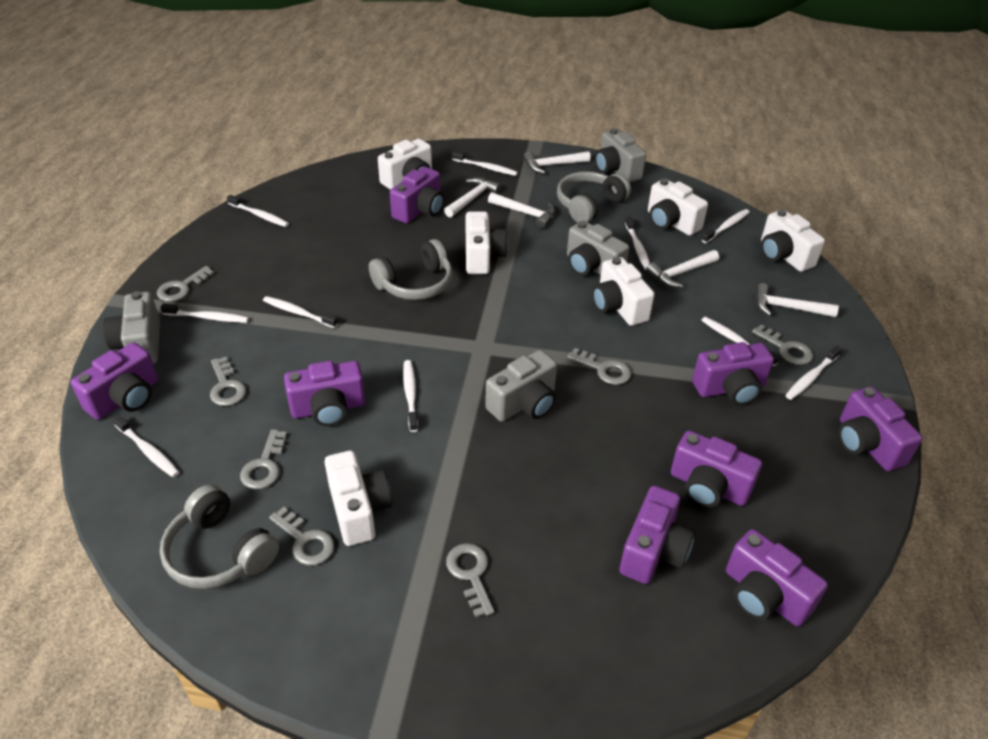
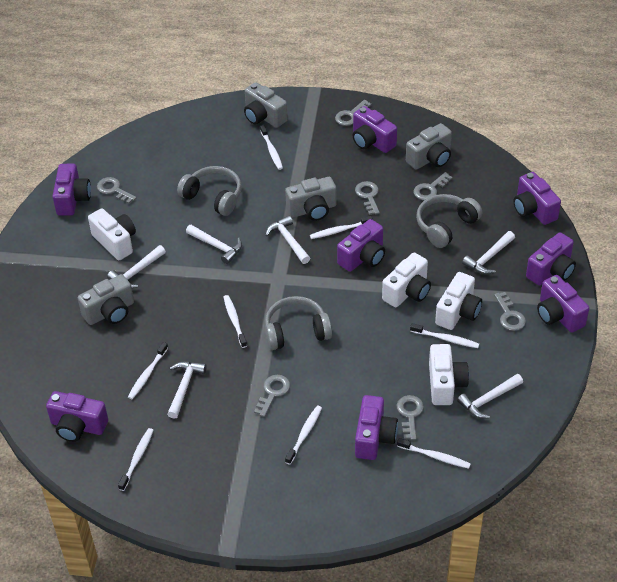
white camera: [325,451,392,546] [378,139,432,190] [466,211,508,274] [593,257,655,326] [648,179,708,236] [761,209,825,272] = 6 -> [88,208,136,260] [382,253,431,307] [429,344,469,405] [435,272,482,330] = 4
white hammer: [444,177,502,217] [488,192,555,229] [523,151,591,174] [646,250,719,288] [756,283,839,317] = 5 -> [107,245,166,289] [167,361,207,419] [186,225,242,264] [265,215,310,264] [457,374,523,419] [462,231,515,274] = 6
white toothbrush: [112,415,180,478] [160,303,249,323] [227,195,289,227] [263,296,338,328] [403,360,418,432] [452,151,518,176] [625,217,650,270] [701,317,780,366] [702,209,750,243] [785,346,842,400] = 10 -> [118,428,154,491] [128,342,168,399] [224,295,247,348] [260,125,283,170] [285,406,322,464] [310,216,373,239] [397,438,471,469] [410,323,479,348] = 8

